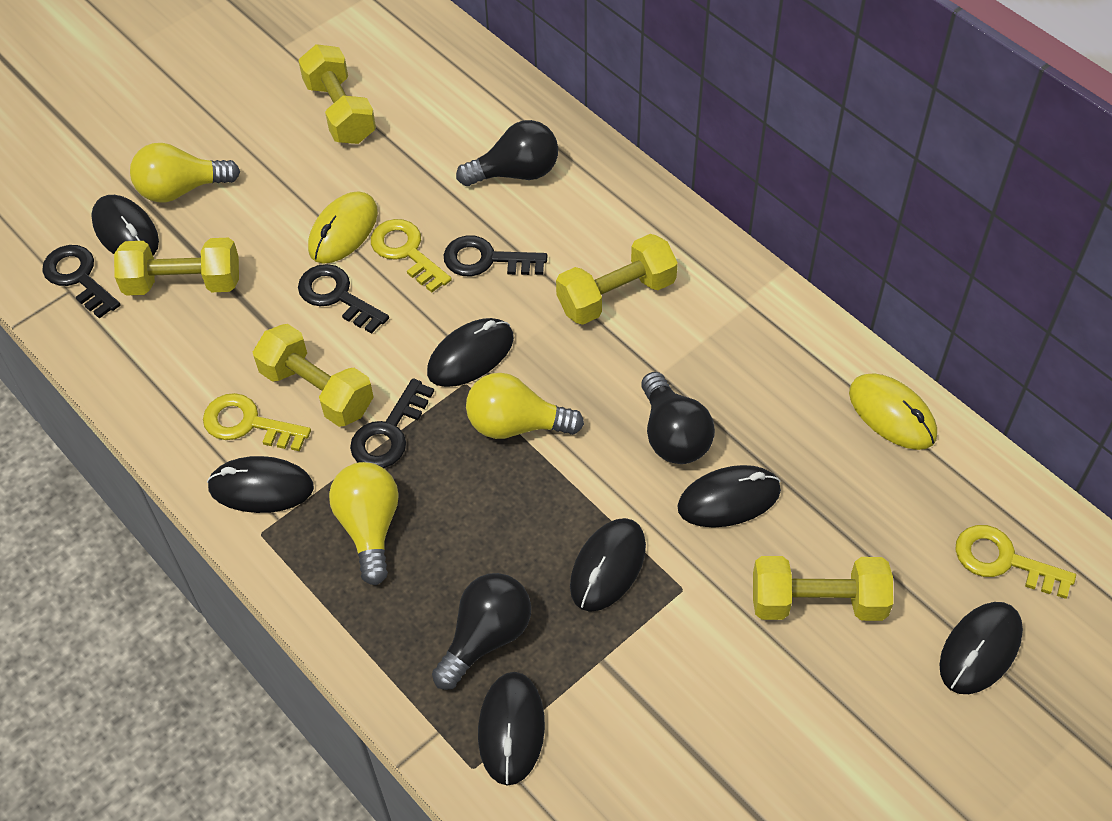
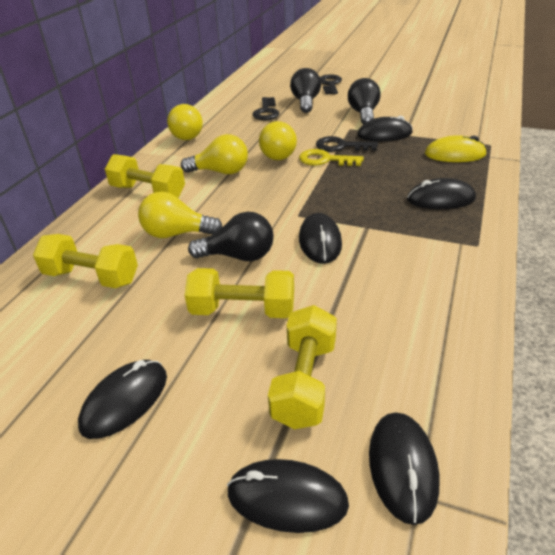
black key: [42,245,120,319] [298,264,389,334] [350,378,434,468] [443,235,548,276] = 4 -> [253,97,279,120] [316,136,378,152] [320,74,342,94] = 3
black mouse: [91,195,159,255] [207,456,314,513] [427,318,514,387] [478,672,545,786] [570,518,646,612] [677,465,781,528] [939,602,1023,694] = 7 -> [78,360,167,439] [227,459,349,533] [299,213,342,264] [357,116,413,141] [369,413,440,525] [407,178,476,209] = 6
yellow dumbbell: [114,238,239,296] [253,324,374,427] [299,44,376,144] [556,234,678,325] [753,556,893,621] = 5 -> [33,234,138,288] [105,154,185,198] [185,268,294,318] [268,305,337,429] = 4
yellow key: [203,393,311,451] [371,219,452,293] [955,525,1076,599] = 3 -> [299,149,364,166] = 1
yellow light bulb: [130,143,240,203] [329,462,399,585] [466,373,584,439] = 3 -> [138,192,222,238] [167,104,203,140] [181,134,248,174] [259,121,297,160] = 4
yellow mouse: [308,191,378,263] [849,373,937,450] = 2 -> [425,135,487,162] = 1

